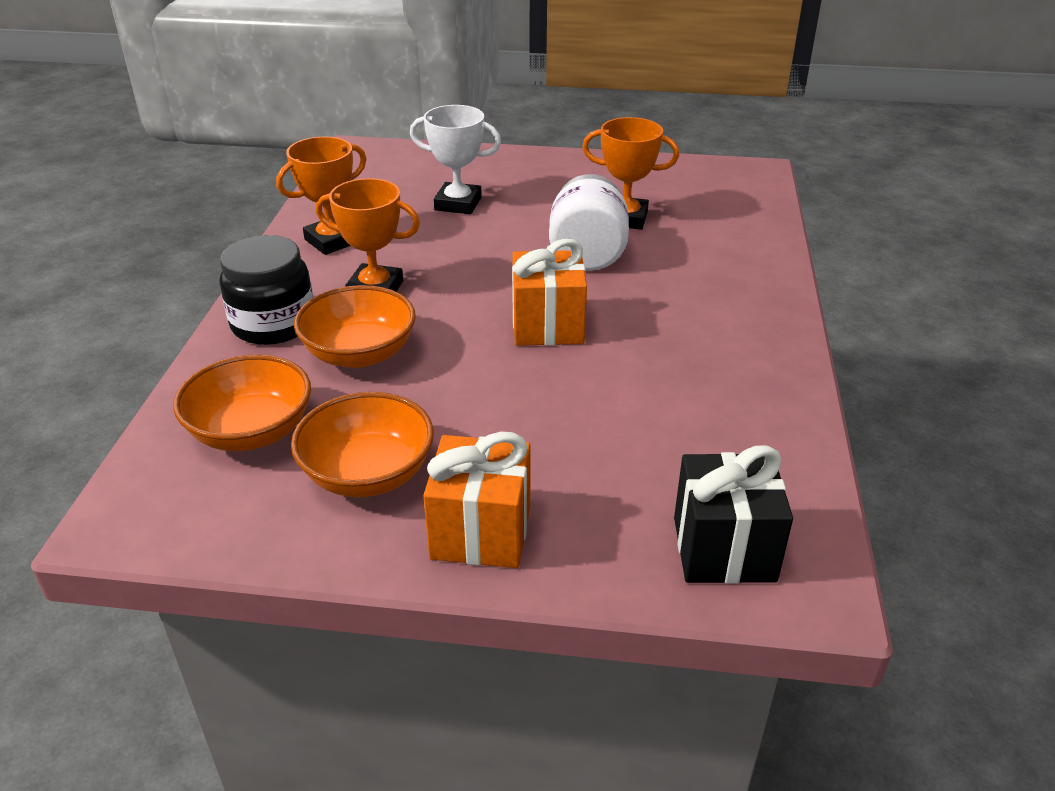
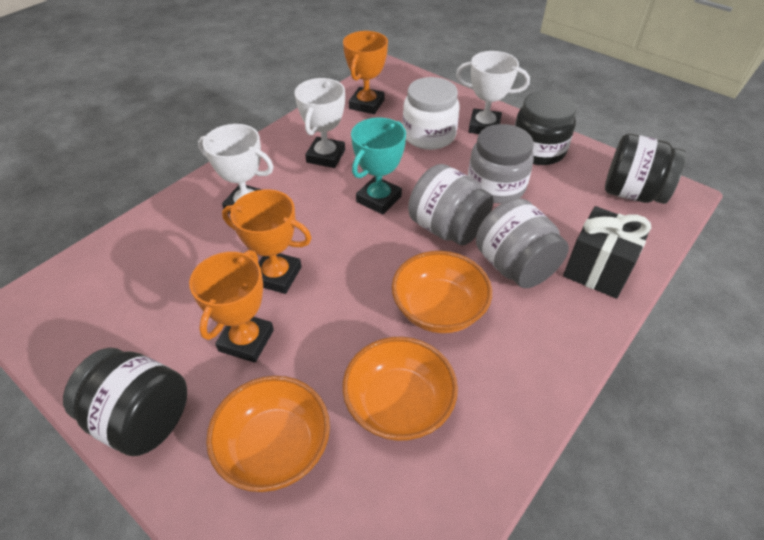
black jar: [219,235,313,345] = 1 -> [63,348,187,456] [515,91,576,165] [605,134,686,204] = 3
grey jar: none = 0 -> [408,164,493,246] [468,124,534,204] [476,198,569,288] = 3
orange gift: [423,432,531,568] [512,239,587,346] = 2 -> none = 0
turquoise trophy: none = 0 -> [351,118,406,215] = 1
white trophy: [410,105,501,214] = 1 -> [198,124,274,214] [294,78,345,168] [456,51,530,134] = 3

